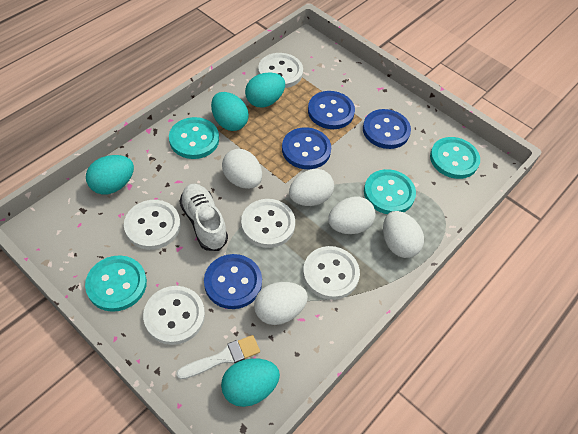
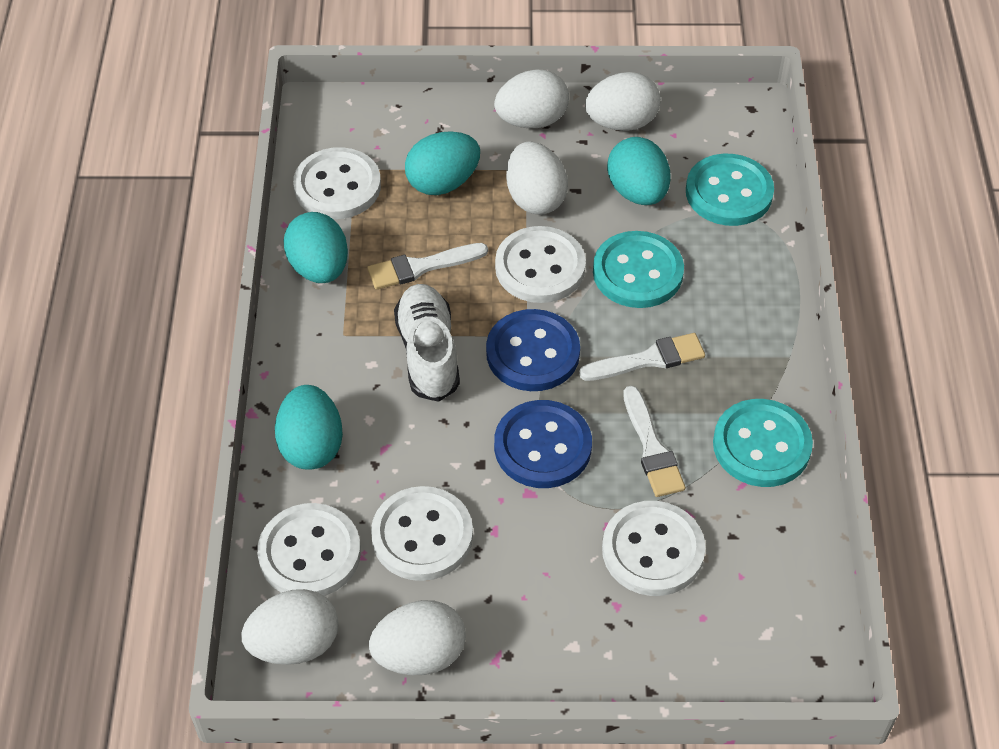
blue button: [204,254,262,309] [282,127,331,169] [308,91,355,129] [363,109,411,149] = 4 -> [486,309,580,391] [494,400,592,488] = 2
turquoise button: [85,255,147,312] [169,117,219,159] [364,169,416,214] [430,137,480,179] = 4 -> [593,231,684,308] [686,154,774,226] [713,399,813,487] = 3
white brush: [176,335,260,379] = 1 -> [367,243,488,290] [579,333,705,381] [623,386,686,497] = 3

